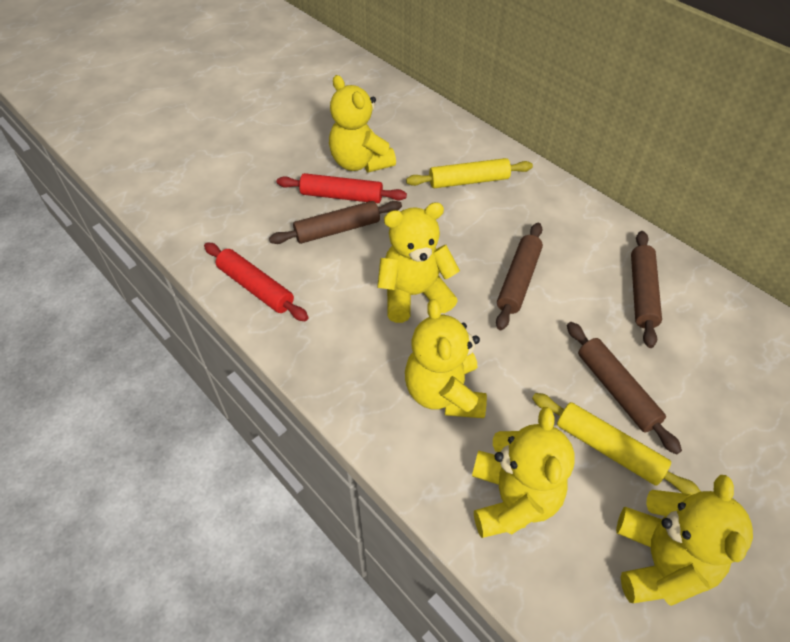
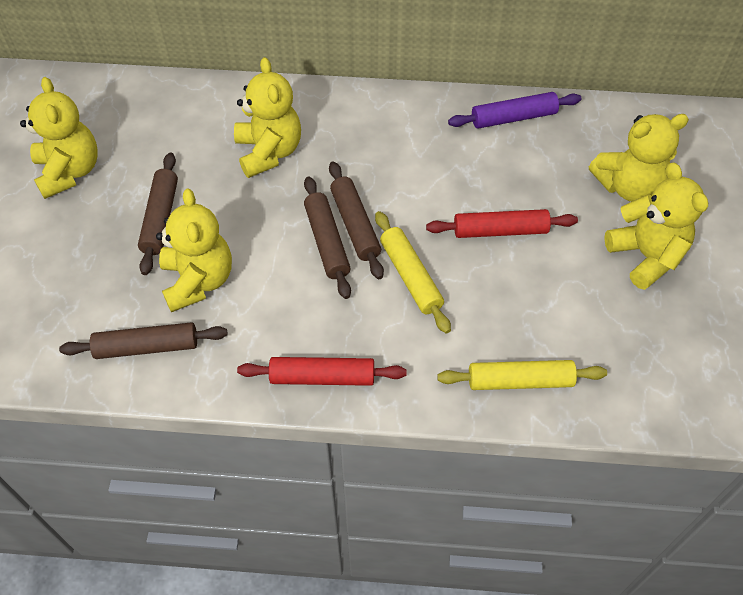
purple rolling pin: none = 0 -> [448,92,581,129] = 1

